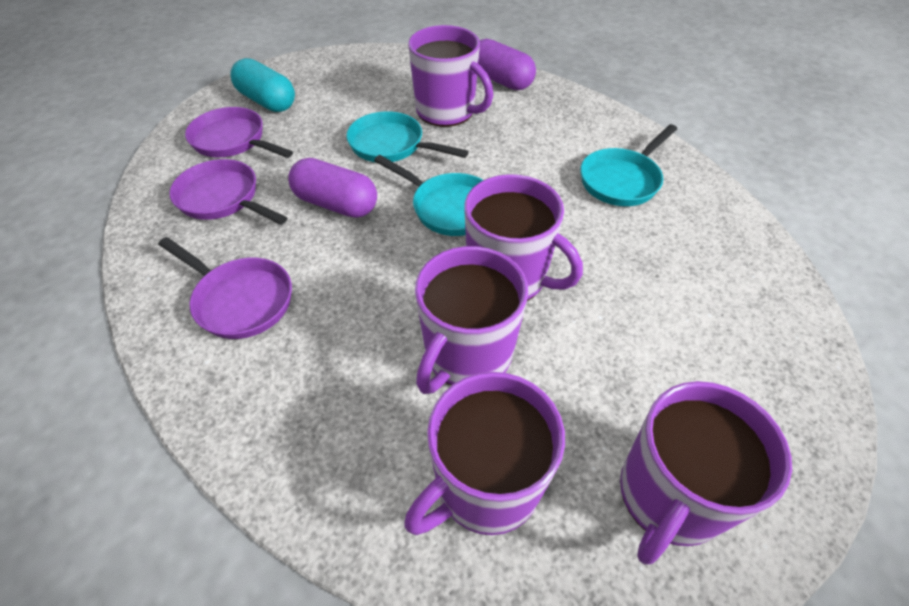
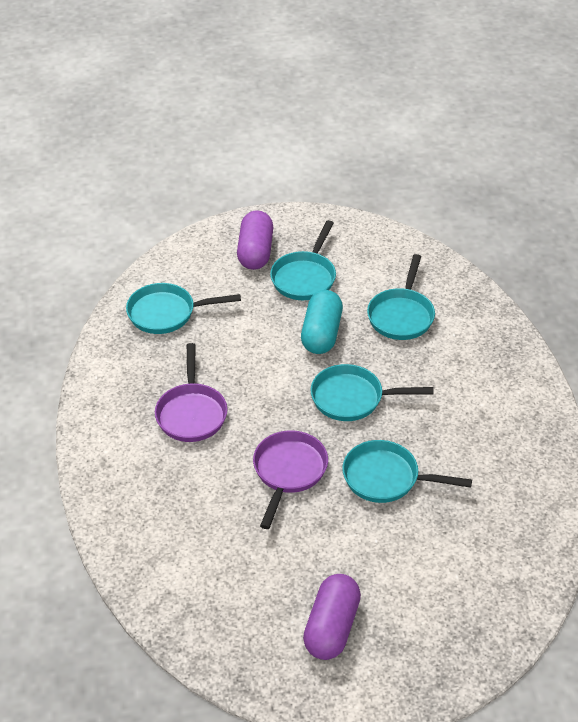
purple mug: [404,372,565,535] [408,25,493,127] [415,246,528,394] [464,174,583,301] [620,381,792,564] = 5 -> none = 0
purple pan: [158,237,292,339] [169,159,287,225] [185,107,293,158] = 3 -> [155,343,227,442] [253,431,328,529] = 2
turquoise pan: [346,111,469,162] [374,155,483,236] [580,124,677,206] = 3 -> [126,283,241,334] [270,220,336,300] [311,364,434,421] [342,440,472,503] [367,254,435,340] = 5

